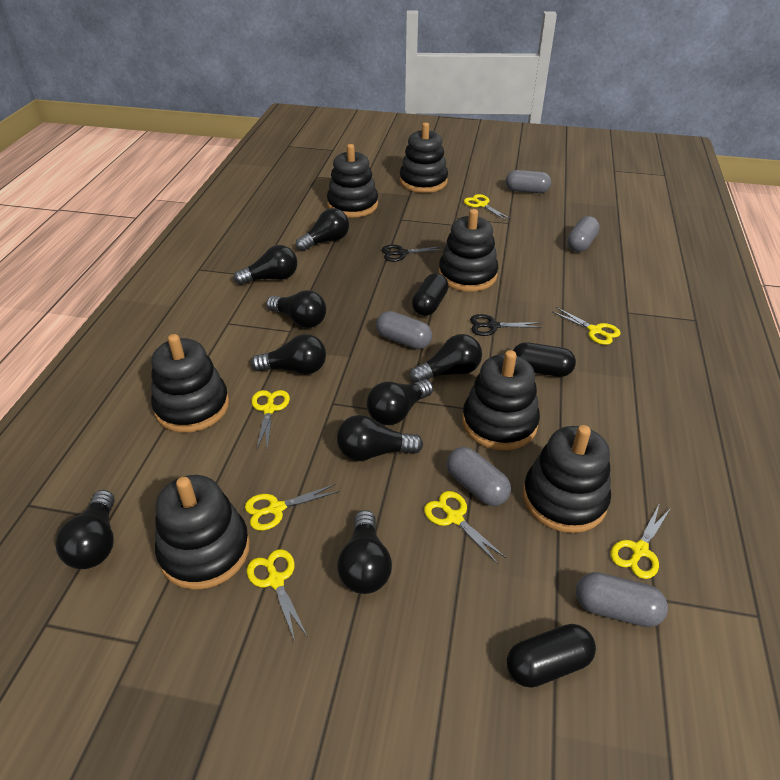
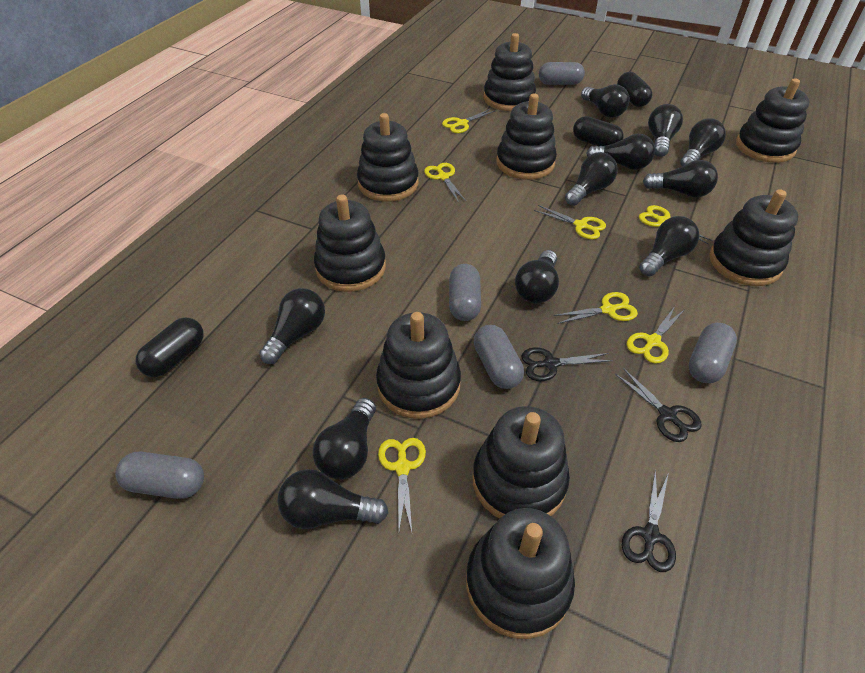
black light bulb: [56,490,115,569] [234,245,297,285] [251,334,326,375] [266,290,326,328] [296,208,349,252] [337,415,423,461] [337,510,392,594] [366,379,433,425] [410,334,482,383] = 9 -> [259,288,325,364] [277,469,389,529] [313,398,376,480] [515,250,559,303] [565,152,617,206] [581,84,630,118] [586,134,655,170] [639,216,699,276] [643,160,718,197] [648,104,683,157] [680,118,726,166] = 11
black scissors: [382,245,444,262] [470,314,543,336] = 2 -> [521,347,613,381] [615,368,702,442] [622,469,676,572] = 3
black stacking toy: [151,334,229,433] [155,475,250,590] [327,144,378,218] [399,122,448,193] [439,209,498,292] [462,350,540,450] [523,425,611,533] = 7 -> [314,195,386,292] [357,113,419,202] [376,312,461,419] [466,508,575,639] [472,406,570,518] [483,33,536,111] [496,94,557,180] [709,189,798,286] [736,78,809,163] = 9

